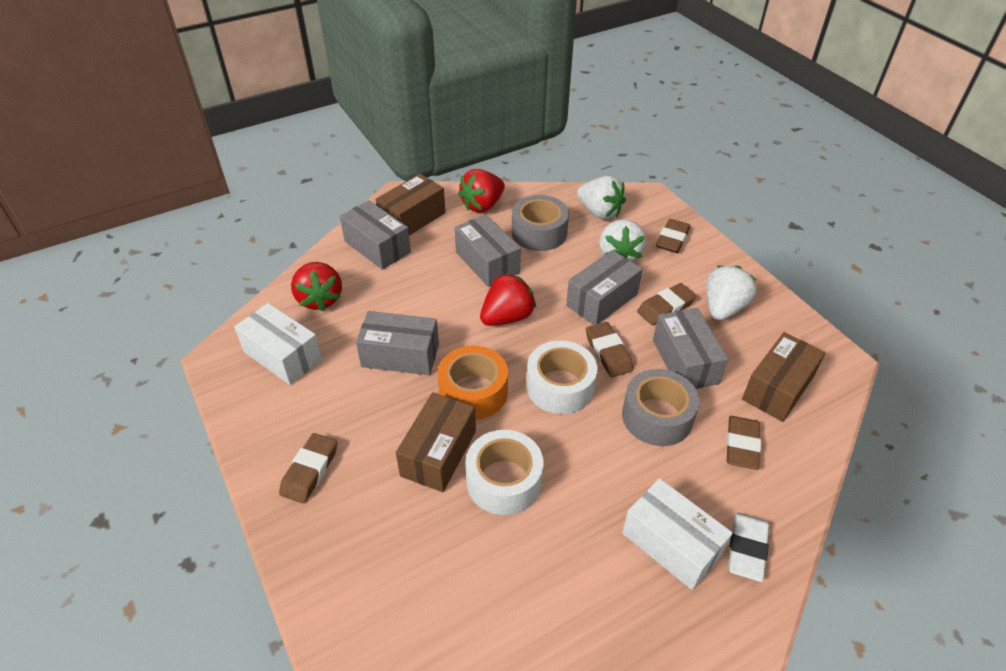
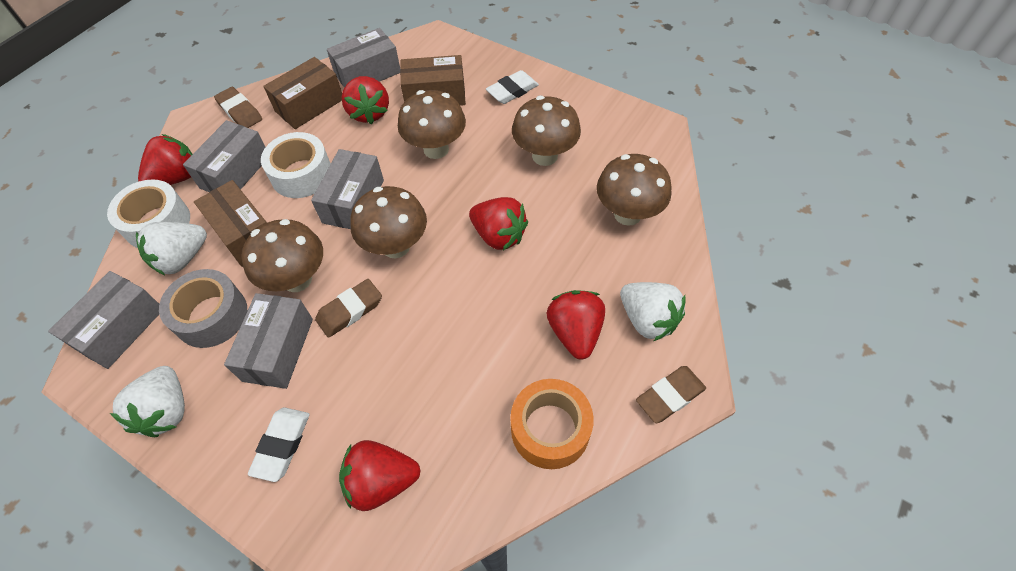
brown eraser: [279,433,337,504] [586,322,633,377] [637,283,696,325] [656,219,690,253] [726,416,761,470] = 5 -> [214,87,262,128] [315,279,382,338] [636,366,706,423] = 3
brown mushroom: none = 0 -> [241,219,323,292] [350,186,427,258] [398,90,466,159] [512,96,581,166] [597,154,672,226] = 5
grey tape: [512,195,569,251] [622,369,700,446] = 2 -> [159,269,247,348] = 1
red strawberry: [291,262,342,311] [458,169,505,212] [480,273,536,326] = 3 -> [138,134,192,185] [339,440,420,511] [342,76,389,124] [469,197,528,250] [546,290,605,360] = 5
white box: [234,303,322,385] [622,478,733,590] = 2 -> none = 0
white eraser: [728,513,769,582] = 1 -> [248,408,310,482] [486,70,539,104] = 2

